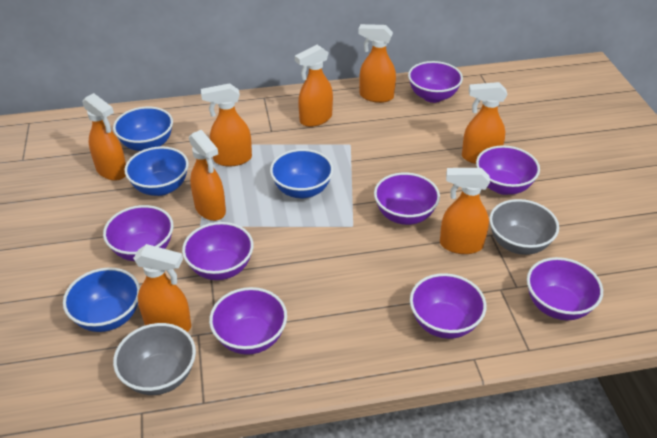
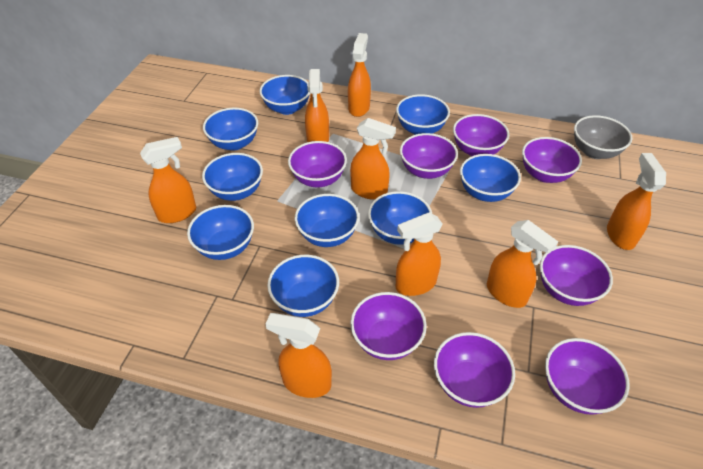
blue bowl: [63,267,140,332] [113,106,173,151] [125,146,189,196] [270,149,333,199] = 4 -> [187,205,254,260] [202,153,263,201] [203,108,258,151] [260,75,310,115] [268,255,339,317] [295,194,359,247] [368,191,432,245] [396,94,450,135] [460,154,521,202] = 9
grey bowl: [113,323,196,395] [489,199,559,255] = 2 -> [574,115,632,159] = 1

